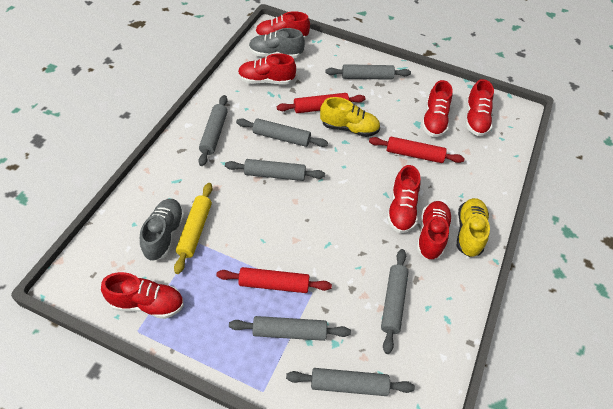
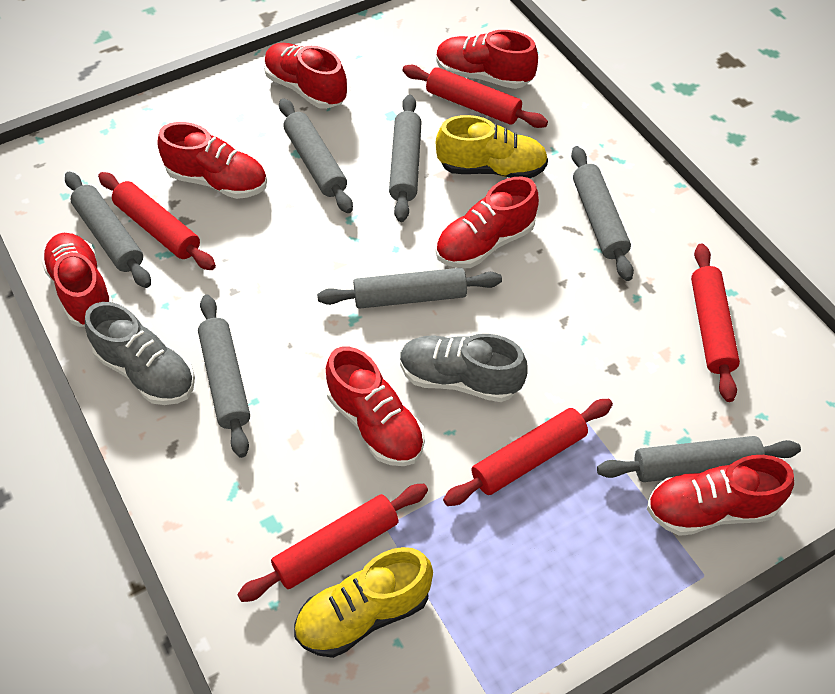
red rolling pin: [216,267,332,293] [277,93,365,113] [369,137,465,163] = 3 -> [98,172,216,270] [237,484,428,602] [403,65,548,128] [443,399,613,506] [691,243,740,402] = 5
yellow rolling pin: [174,183,212,274] = 1 -> none = 0

